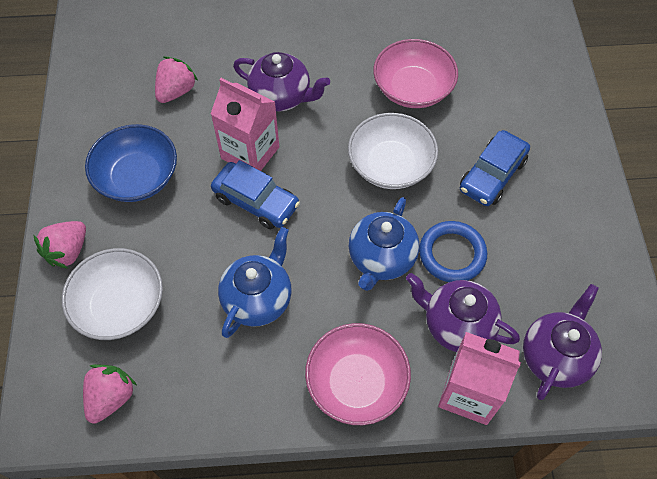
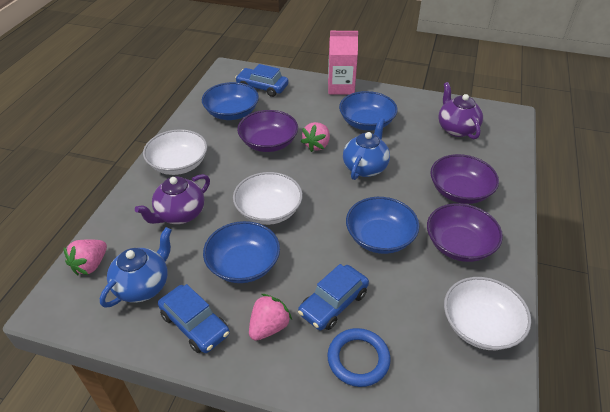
blue bowl: [85,124,177,202] = 1 -> [202,82,259,120] [203,221,280,283] [339,91,398,131] [346,197,420,254] = 4
blue car: [211,160,300,229] [460,130,530,206] = 2 -> [158,284,230,353] [235,64,288,97] [298,264,369,330] = 3
pink bowl: [305,323,411,425] [373,39,458,108] = 2 -> none = 0
pink carton: [211,78,279,171] [438,332,521,425] = 2 -> [328,31,358,95] = 1
purple bowl: none = 0 -> [237,110,298,152] [427,203,503,262] [430,154,499,204] = 3
purple teapot: [233,52,330,112] [406,273,520,352] [523,284,602,400] = 3 -> [135,174,210,224] [438,82,483,139] = 2
white bowl: [62,248,163,340] [348,113,438,189] = 2 -> [143,129,207,175] [233,172,303,225] [444,277,531,350] = 3

